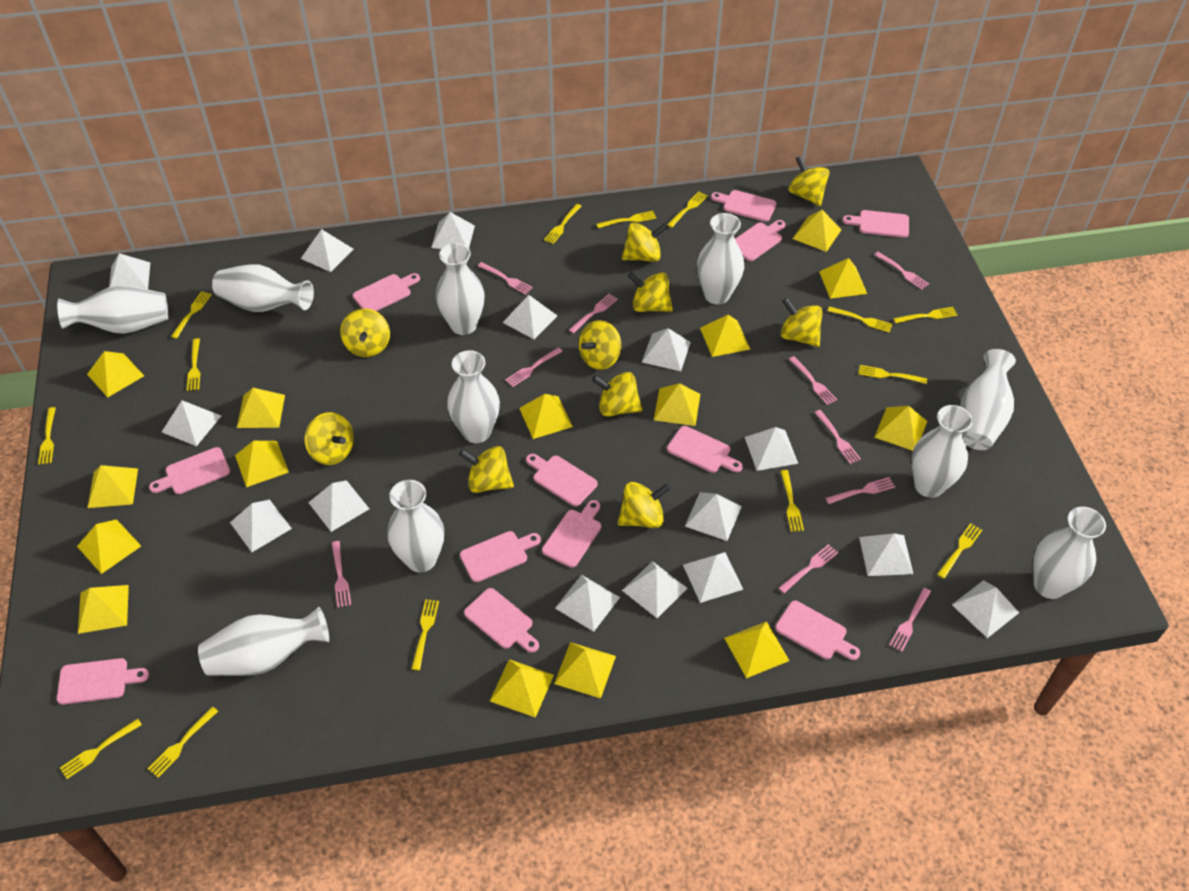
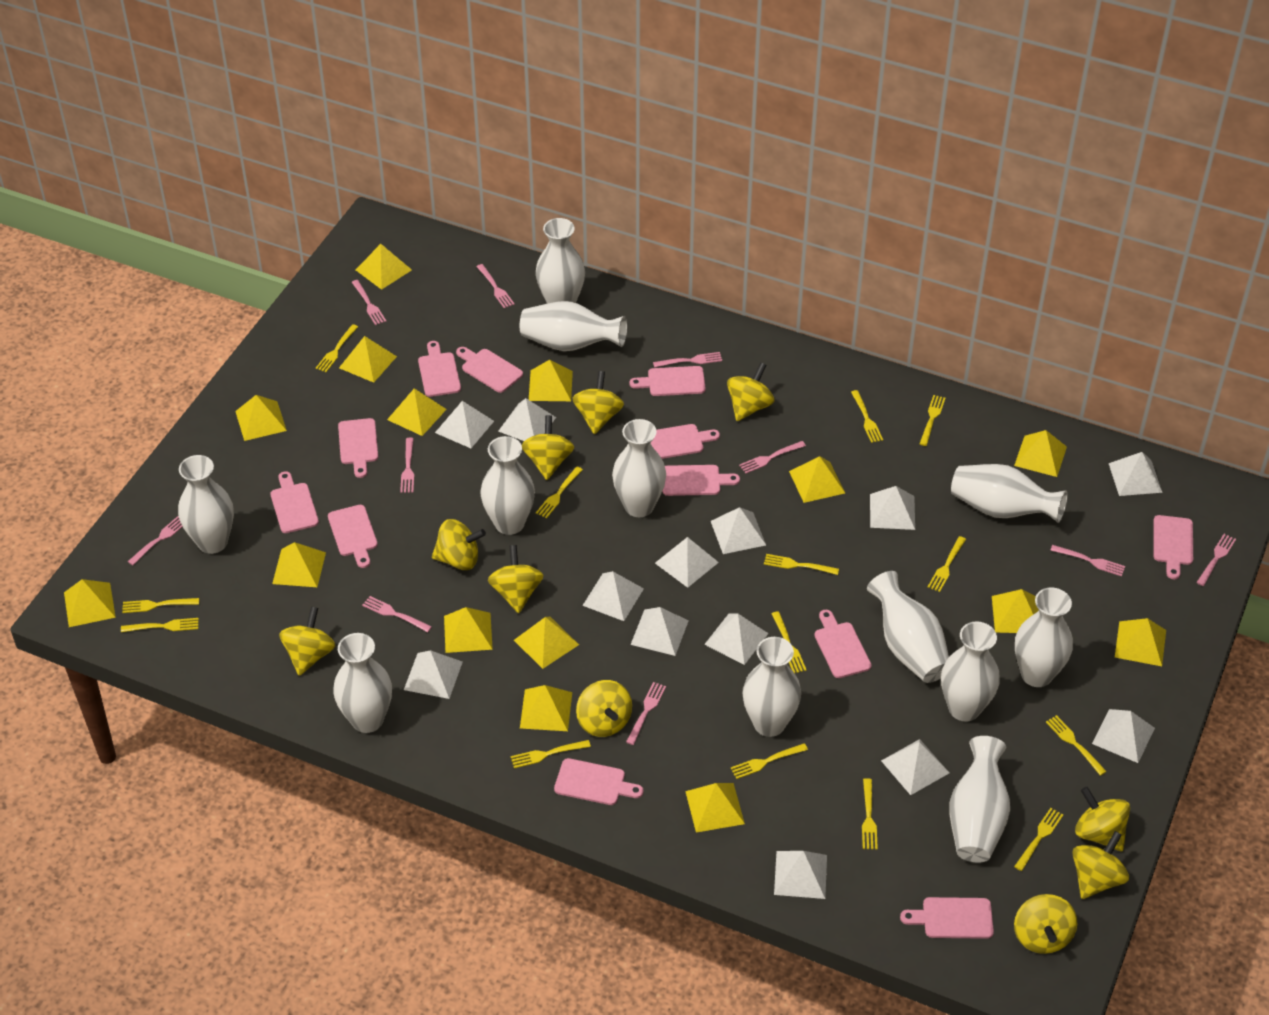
white pyramid: [109,253,150,289] [162,401,221,446] [230,500,292,552] [301,229,354,272] [308,480,369,532] [431,212,475,249] [502,295,558,339] [555,575,620,632] [622,561,687,618] [642,328,691,371] [683,552,743,603] [685,492,742,541] [745,427,798,471] [859,533,913,576] [952,580,1019,638] = 15 -> [404,650,463,699] [435,401,494,448] [498,398,556,441] [582,571,644,621] [631,607,689,656] [655,537,719,588] [704,613,769,665] [711,507,766,554] [774,851,827,899] [870,486,915,530] [881,739,949,795] [1092,709,1155,763] [1109,452,1163,496] = 13
white vase: [57,285,168,334] [198,607,329,676] [212,264,314,312] [387,480,444,572] [436,243,485,335] [447,350,500,443] [697,213,744,304] [911,405,973,498] [960,349,1016,450] [1033,507,1106,599] = 10 -> [178,455,234,554] [333,633,392,733] [480,436,535,535] [520,301,627,351] [536,218,585,304] [612,419,666,517] [742,637,801,737] [867,571,949,683] [941,621,1000,722] [949,736,1010,863] [951,464,1068,523] [1015,587,1073,687] = 12

